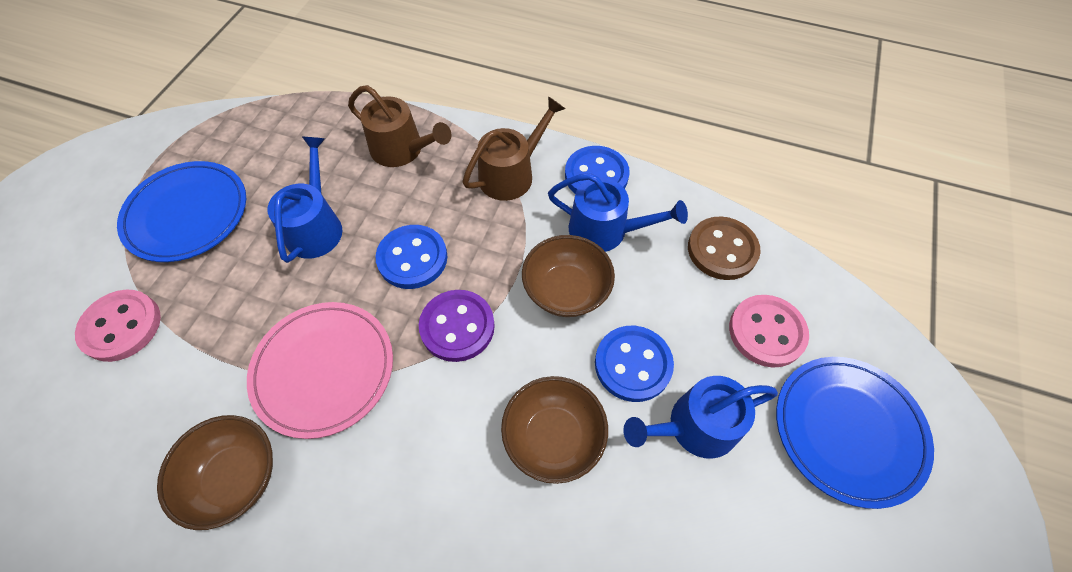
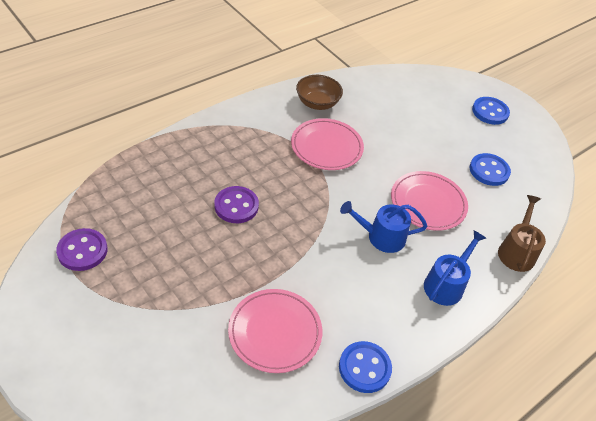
blue plate: [117,161,246,262] [776,357,934,509] = 2 -> none = 0
blue watering can: [267,137,342,263] [548,173,688,252] [623,376,778,459] = 3 -> [340,201,428,253] [424,230,486,306] = 2
brown bowl: [157,415,273,530] [501,376,608,484] [522,235,615,317] = 3 -> [296,75,343,110] = 1
brown button: [688,216,761,280] = 1 -> none = 0
brown watering can: [348,85,451,167] [462,96,565,201] = 2 -> [498,195,546,272] = 1
pink button: [75,290,161,362] [729,295,809,368] = 2 -> none = 0
pink plate: [247,302,393,439] = 1 -> [228,289,322,373] [291,118,364,170] [391,171,468,231] = 3
purple button: [419,290,495,362] = 1 -> [56,228,108,271] [214,186,259,223] = 2

